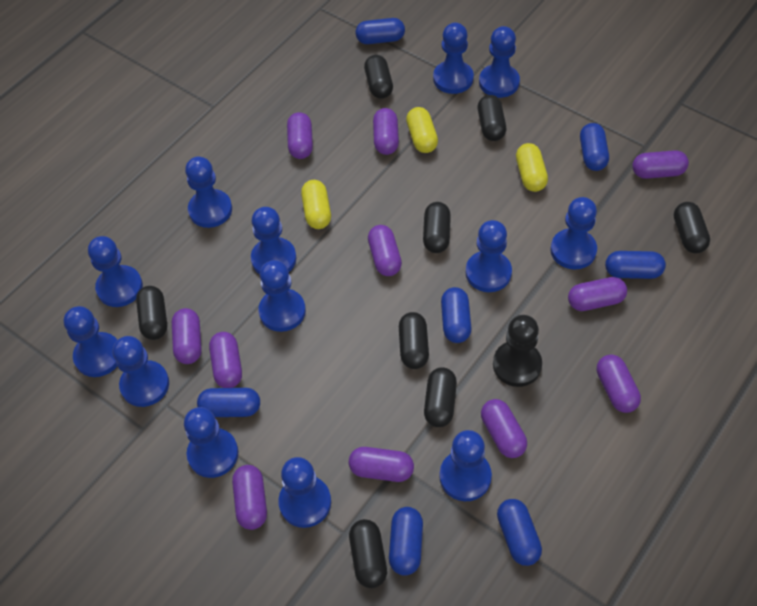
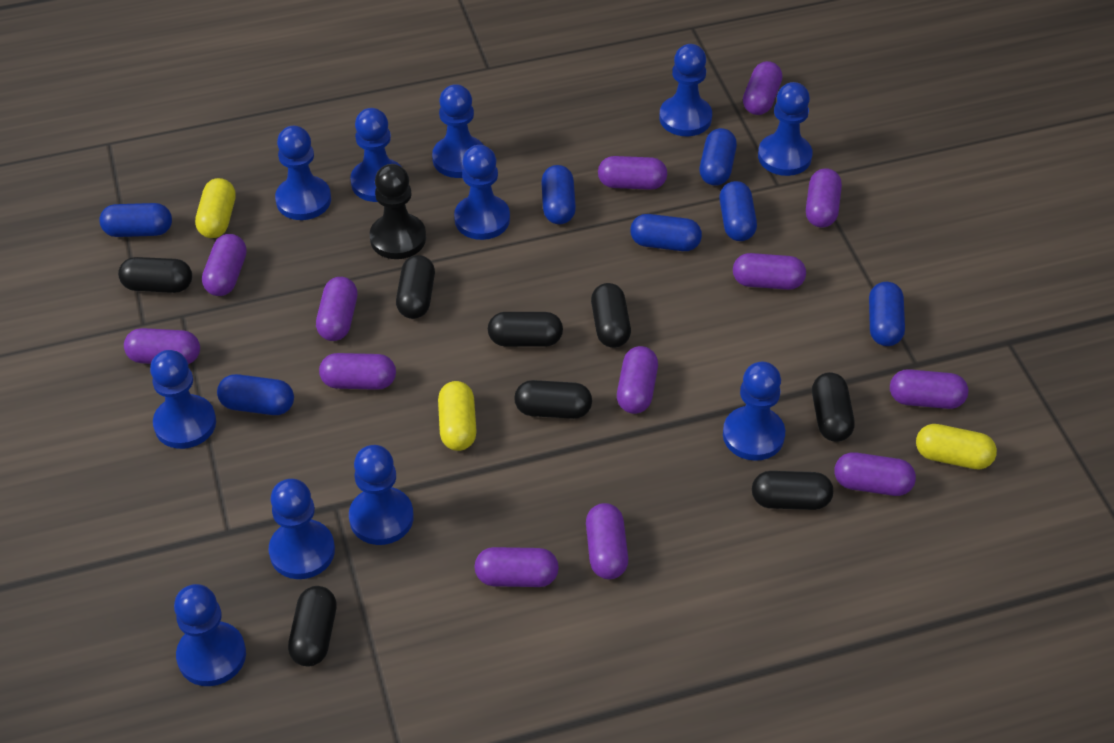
blue pawn: [64,306,117,377] [88,236,143,307] [113,336,169,407] [184,407,238,478] [185,156,232,228] [251,207,297,275] [258,260,306,332] [278,457,331,528] [433,23,474,94] [439,430,492,501] [466,220,512,292] [479,26,520,98] [551,197,597,270] = 13 -> [150,350,216,449] [174,584,246,686] [269,479,335,579] [275,126,331,220] [349,445,414,545] [350,108,402,202] [432,84,483,178] [454,145,510,240] [659,44,712,136] [723,362,785,461] [758,82,813,176] = 11
purple capsule: [172,308,202,364] [209,332,242,388] [232,465,267,530] [287,112,313,159] [349,447,414,482] [368,225,402,276] [373,108,399,155] [481,399,527,458] [568,277,627,311] [597,355,641,413] [632,150,689,179] = 11 -> [124,328,200,364] [202,234,247,296] [316,277,358,341] [319,353,396,390] [474,547,559,587] [586,503,628,579] [598,156,667,190] [617,346,658,414] [733,253,806,290] [743,61,782,115] [806,169,842,227] [834,452,916,496] [890,369,968,409] = 13

